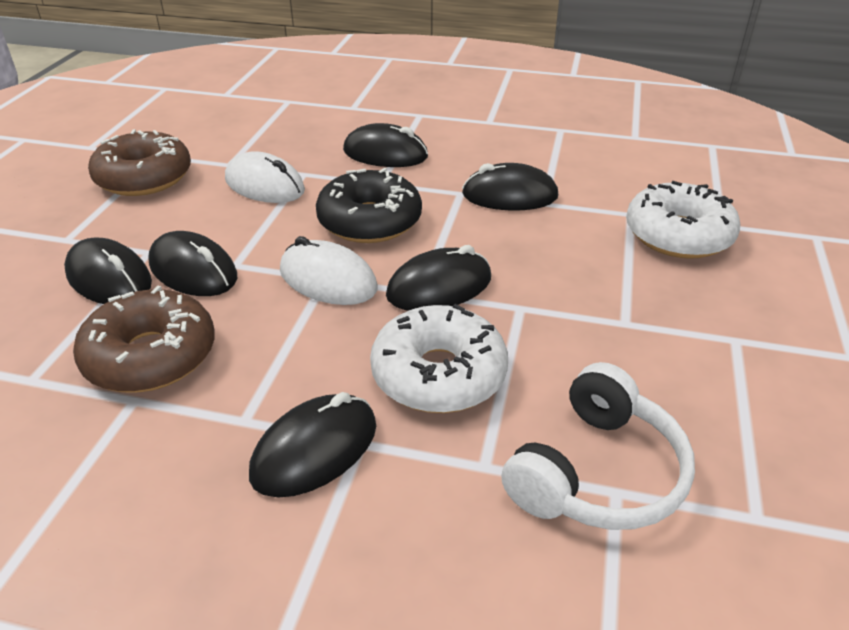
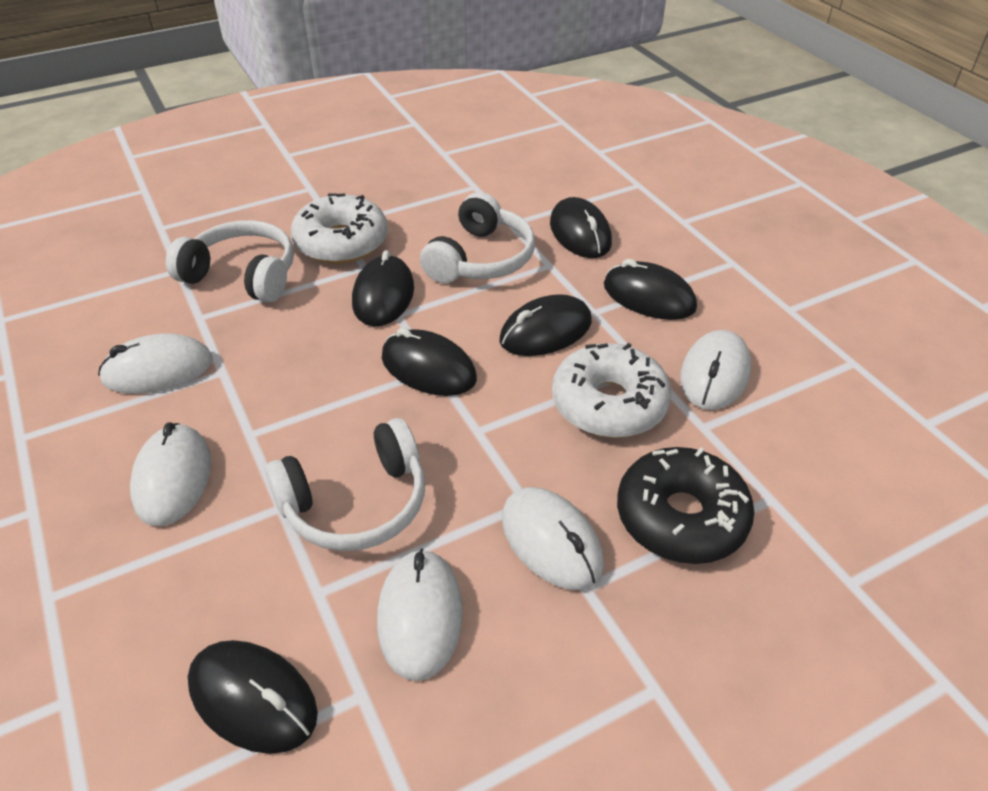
brown donut: [73,286,215,392] [88,129,191,196] = 2 -> none = 0
white headphones: [501,362,695,530] = 1 -> [166,220,294,303] [265,418,425,551] [420,192,535,283] = 3
white mouse: [225,151,305,203] [280,236,378,305] = 2 -> [98,333,213,394] [130,422,211,526] [377,548,463,681] [502,487,604,590] [680,330,751,410] = 5

